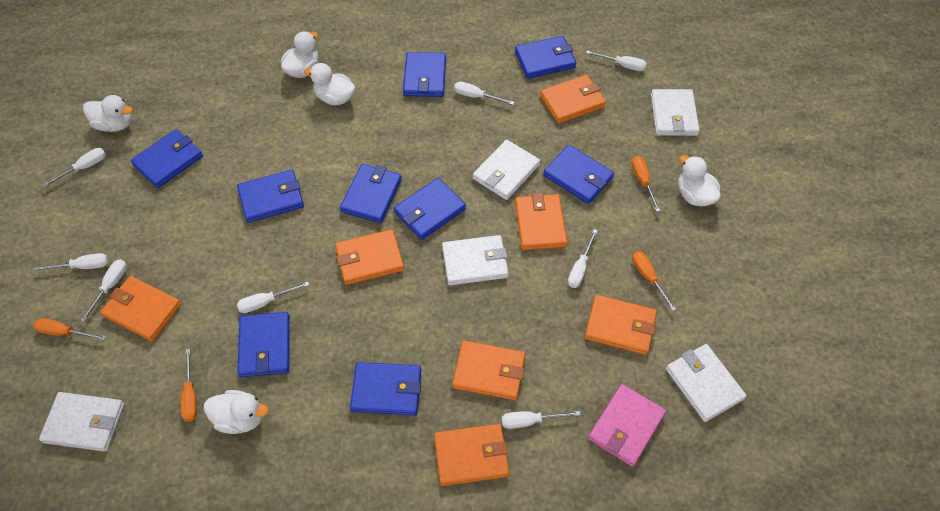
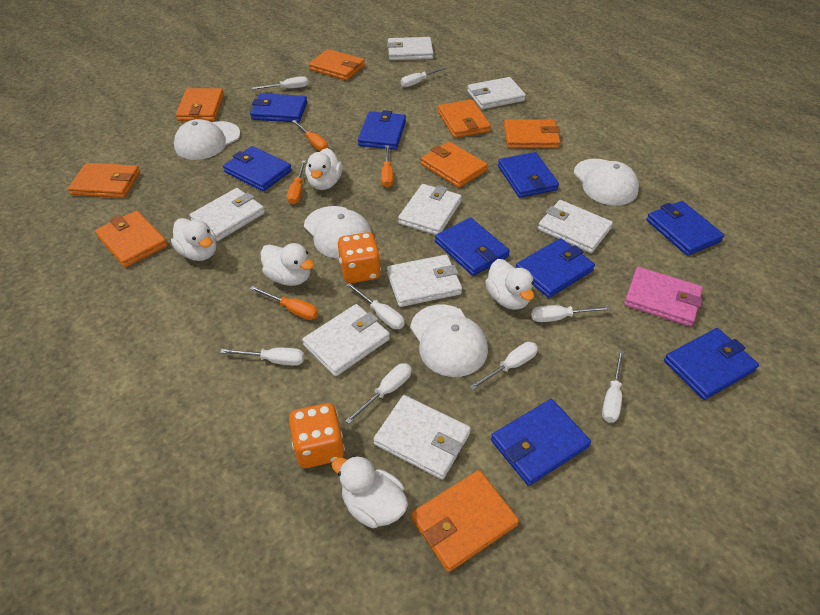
orange dice: none = 0 -> [289,403,345,468] [338,232,381,283] = 2
orange wallet: [100,276,181,341] [335,229,404,285] [434,424,509,486] [452,341,526,400] [515,193,567,250] [540,75,606,123] [585,295,657,355] = 7 -> [68,163,140,198] [95,210,168,268] [176,88,224,121] [309,49,365,81] [411,470,519,572] [421,142,488,188] [438,99,491,138] [504,119,560,148] = 8
white cap: none = 0 -> [174,119,240,160] [304,206,372,259] [410,304,488,377] [574,159,639,205] = 4
white wallet: [39,392,124,452] [442,235,509,285] [473,140,540,200] [651,89,700,136] [666,344,747,422] = 5 -> [190,188,265,241] [302,304,390,376] [373,395,471,480] [387,37,434,60] [387,255,462,307] [398,184,462,235] [467,77,526,109] [538,200,613,253] = 8

